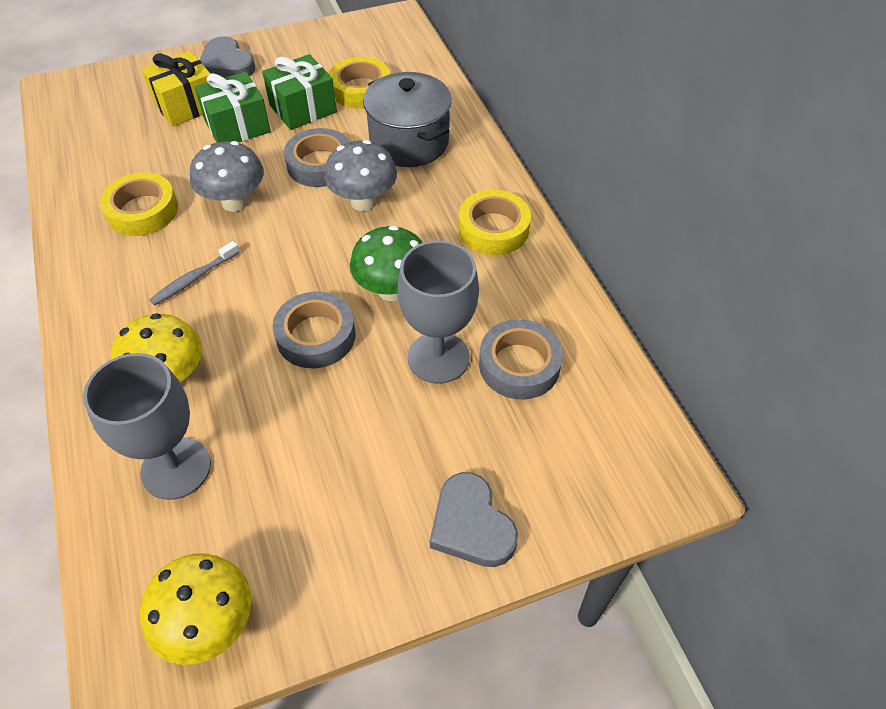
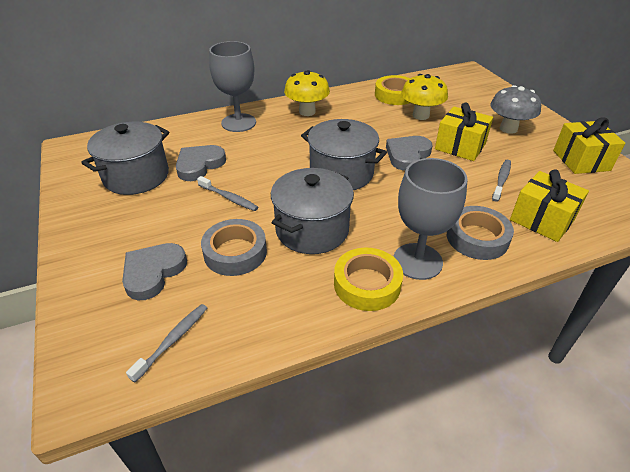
green gift: [195,72,271,142] [262,54,337,130] = 2 -> none = 0
green mushroom: [350,225,423,301] = 1 -> none = 0
grey heart: [200,36,255,78] [430,472,518,567] = 2 -> [122,243,187,300] [176,145,226,181] [386,136,433,171] = 3
grey mushroom: [190,141,264,212] [324,140,397,211] = 2 -> [490,85,541,134] = 1
grey pot: [363,72,452,167] = 1 -> [81,122,169,195] [271,168,354,254] [301,119,387,190] = 3
grey tape: [272,292,356,368] [284,128,350,187] [479,319,563,400] = 3 -> [201,219,267,276] [447,206,514,260] = 2
grey toothbrush: [149,241,240,306] = 1 -> [126,304,207,382] [197,176,258,211] [492,160,511,202] = 3
yellow gift: [141,51,211,126] = 1 -> [435,103,493,161] [510,170,589,242] [553,117,625,174] = 3
yellow tape: [100,172,178,236] [329,57,390,108] [458,190,531,255] = 3 -> [334,248,403,311] [375,75,410,105] = 2

